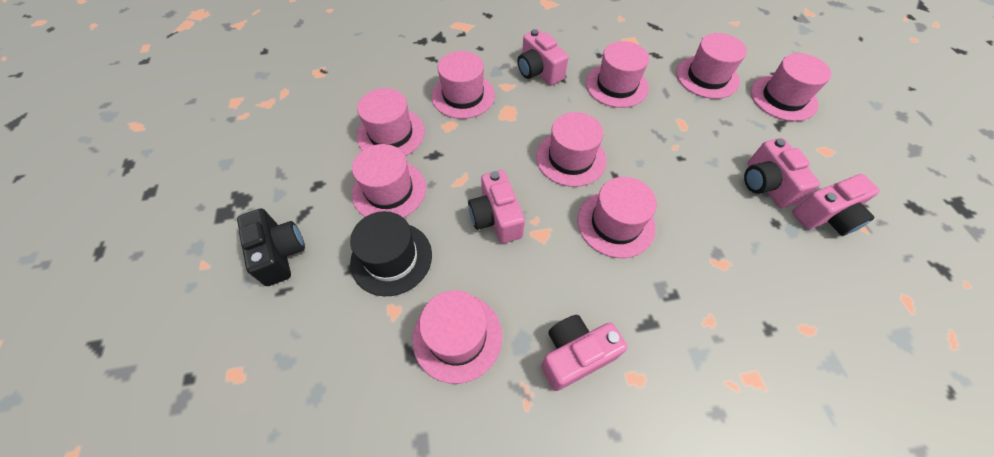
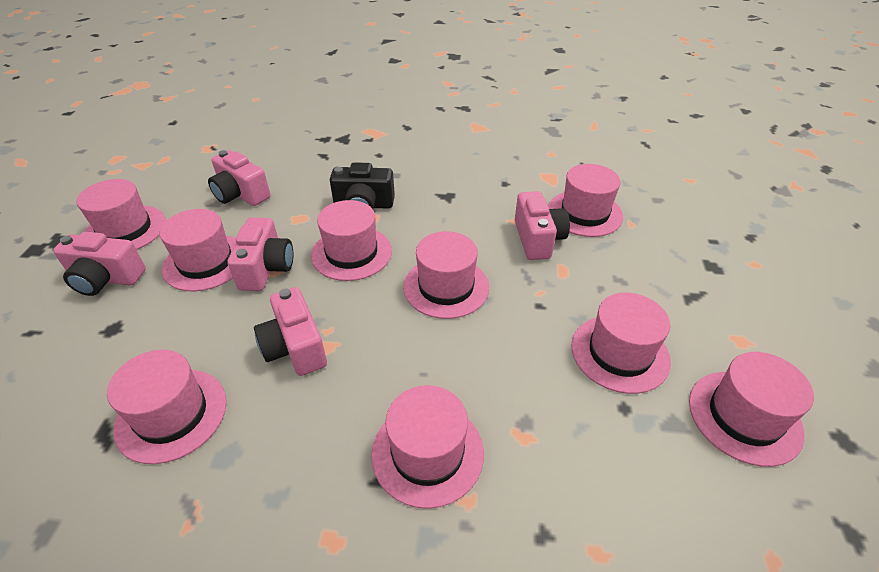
black hat: [350,211,432,296] = 1 -> none = 0

